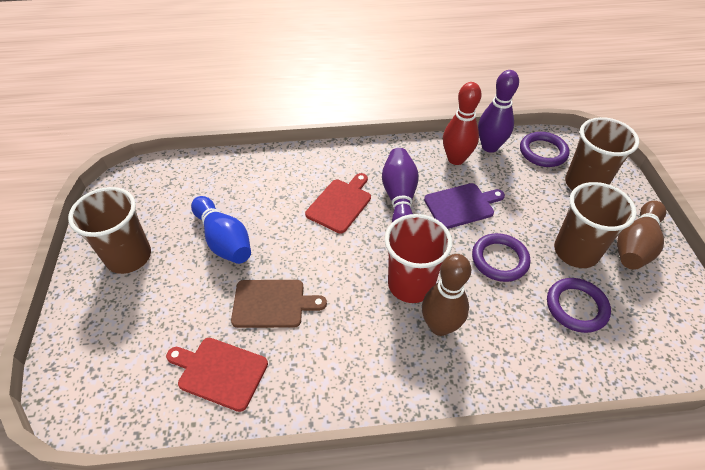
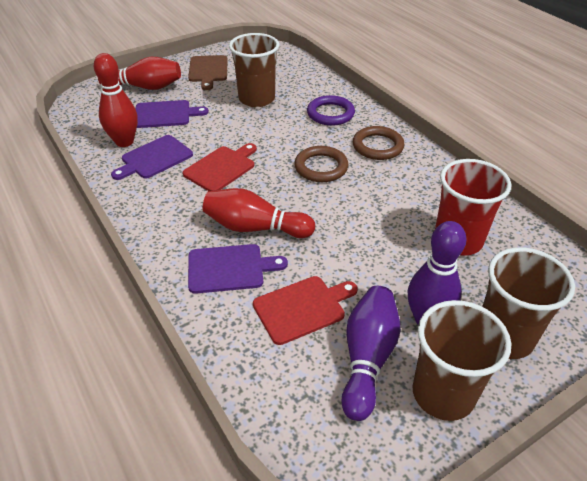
blue bowling pin: [191,196,251,264] = 1 -> none = 0
brown bowling pin: [422,254,471,336] [617,201,666,270] = 2 -> none = 0
brown ring: none = 0 -> [294,146,348,182] [353,126,405,160] = 2
purple cutting board: [424,183,505,229] = 1 -> [111,135,193,180] [135,100,209,128] [188,244,288,294] = 3
purple ring: [472,233,530,282] [520,132,569,167] [547,278,611,333] = 3 -> [307,95,355,126] = 1
red bowling pin: [443,82,482,165] = 1 -> [94,53,138,147] [98,56,181,90] [202,188,315,238] = 3

